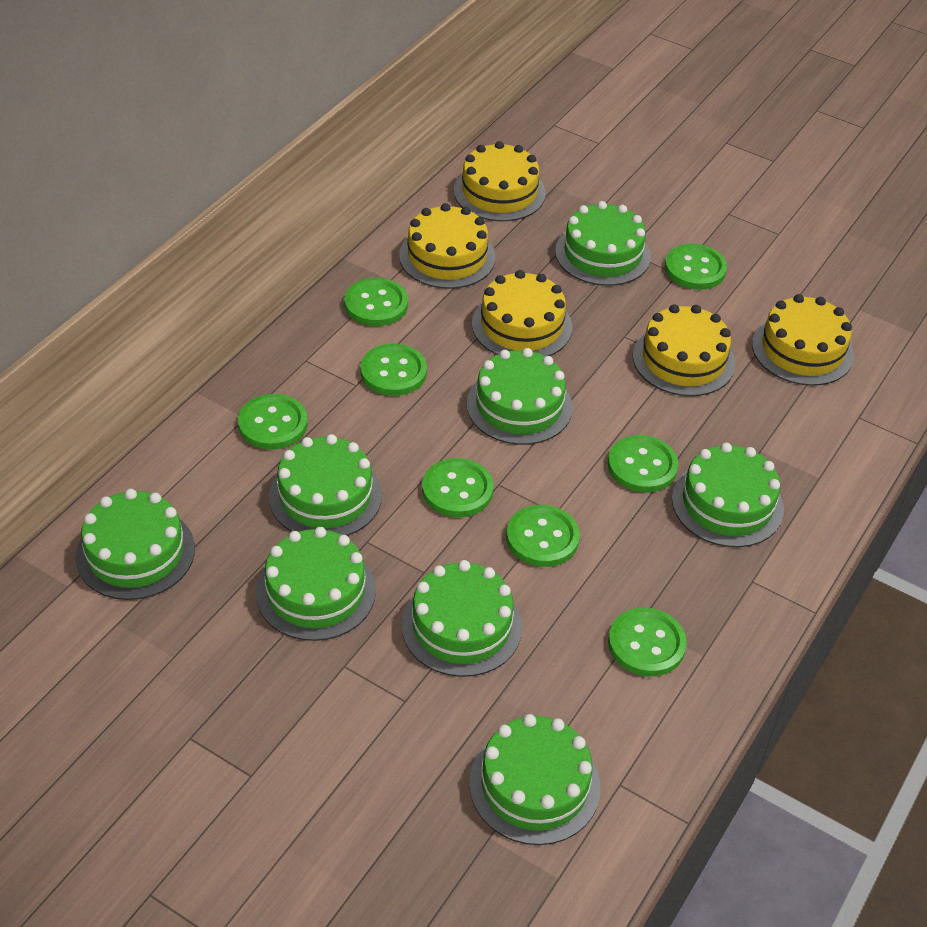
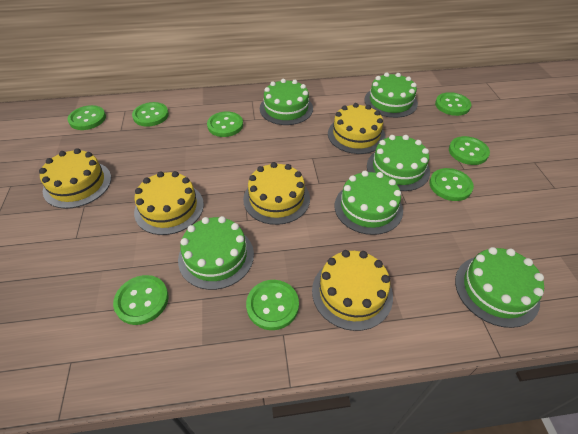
green cake: [75,489,195,600] [256,527,376,641] [269,434,382,536] [401,560,522,677] [467,348,573,445] [469,714,600,845] [555,201,651,286] [672,443,784,547] = 8 -> [178,216,254,290] [260,79,313,125] [335,171,403,235] [365,72,418,118] [367,135,430,191] [455,247,544,328] = 6

